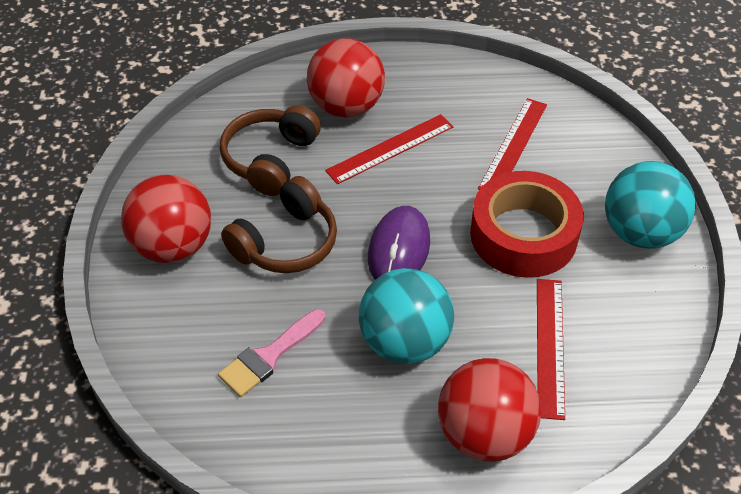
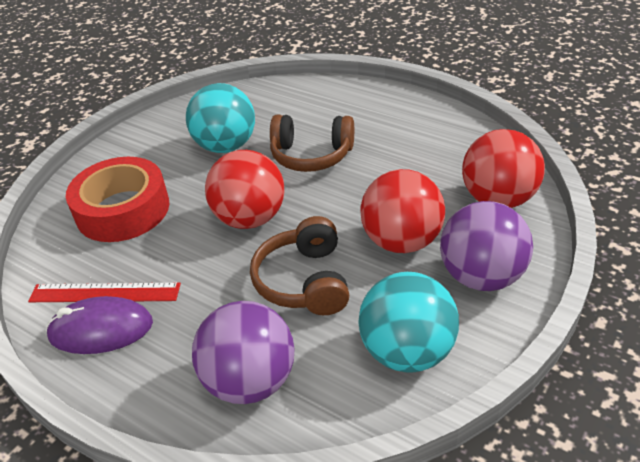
pink brush: [218,309,325,397] = 1 -> none = 0
purple ball: none = 0 -> [192,301,295,404] [440,201,533,291] = 2
red ruler: [325,114,453,184] [478,98,547,190] [537,279,565,420] = 3 -> [28,283,181,302] = 1

